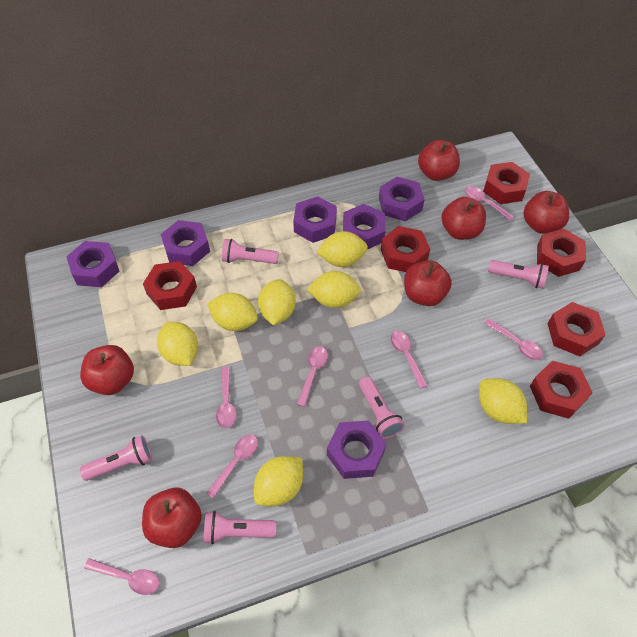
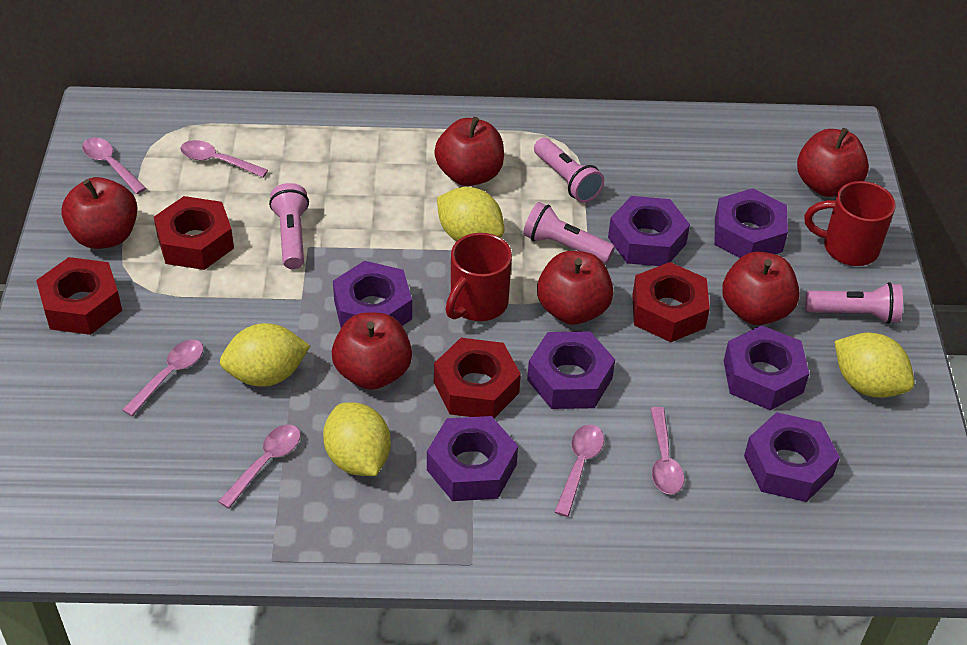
pink flashlight: [80,435,152,481] [204,511,276,544] [222,239,279,264] [359,376,405,439] [488,260,549,289] = 5 -> [269,183,309,269] [523,202,615,263] [534,138,604,203] [805,282,903,324] = 4
pink spoon: [84,558,160,595] [206,435,258,499] [216,367,236,429] [297,346,328,407] [390,331,428,389] [465,187,514,221] [484,318,543,360] = 7 -> [82,138,146,194] [122,340,204,416] [180,140,268,177] [218,425,301,509] [555,425,604,517] [650,407,684,494] = 6
purple nut: [66,241,119,287] [161,220,210,266] [293,196,337,243] [327,420,387,479] [343,204,386,249] [379,177,425,222] = 6 -> [333,261,412,328] [427,416,518,501] [527,331,615,409] [608,196,690,266] [715,188,788,258] [724,325,809,410] [744,412,840,502] = 7
red mug: none = 0 -> [446,233,512,321] [804,181,896,266] = 2
red nut: [143,261,197,310] [381,226,430,272] [483,162,530,204] [530,361,593,419] [537,229,586,277] [547,302,606,356] = 6 -> [36,257,122,335] [154,196,234,270] [434,338,521,418] [632,262,710,342] = 4
yellow lemon: [157,322,198,366] [207,293,258,331] [254,456,303,506] [258,279,296,325] [307,271,361,308] [317,231,368,267] [479,378,527,424] = 7 -> [220,323,310,387] [323,402,391,476] [437,187,504,242] [834,333,915,398] = 4

